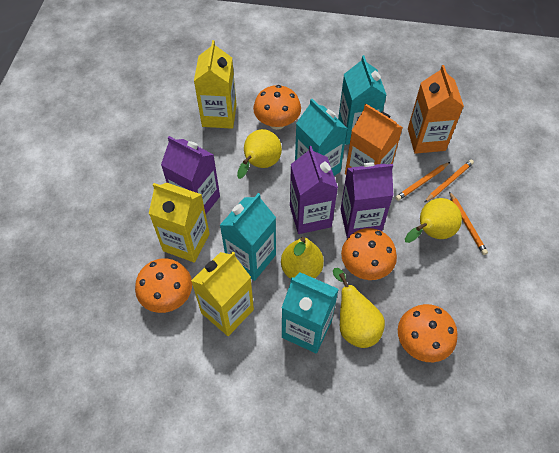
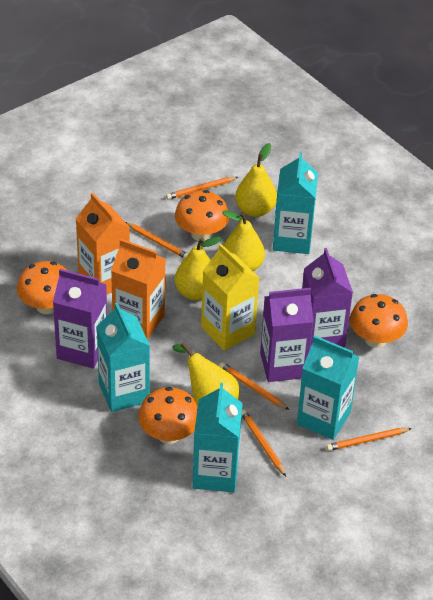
orange pencil: [395,162,450,201] [424,160,474,203] [449,191,488,255] = 3 -> [126,222,188,259] [166,177,238,200] [219,362,289,410] [242,409,286,476] [326,428,412,451] = 5
yellow carton: [149,183,210,263] [191,252,254,336] [194,40,237,129] = 3 -> [201,244,259,351] = 1

